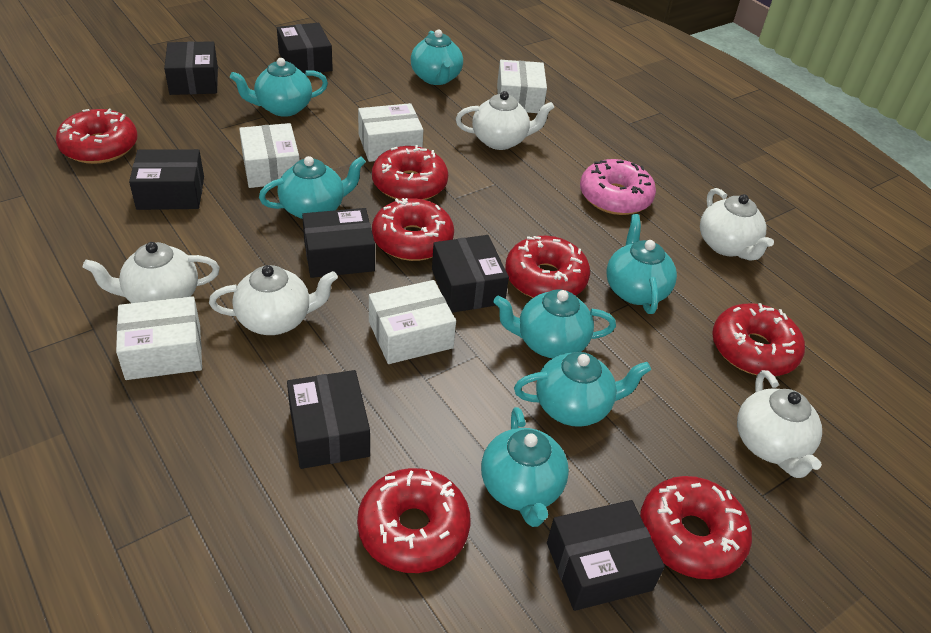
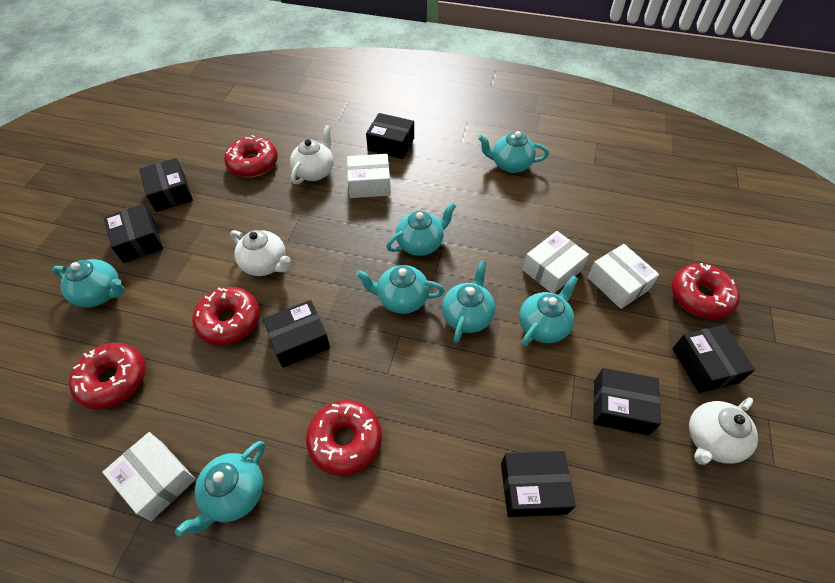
pink donut: [580,159,656,215] = 1 -> none = 0
red donut: [56,109,138,164] [357,468,470,573] [372,145,448,200] [372,198,454,261] [505,236,590,298] [640,476,752,579] [712,303,805,376] = 7 -> [69,343,146,409] [192,287,260,346] [224,135,278,177] [306,400,382,476] [672,263,740,319] = 5
white box: [116,296,202,380] [239,123,300,188] [358,103,423,162] [369,280,456,364] [497,60,547,113] = 5 -> [102,432,196,521] [347,154,391,198] [522,231,589,293] [588,244,659,309] = 4
white teapot: [83,242,220,303] [209,265,338,335] [456,91,554,150] [700,188,774,261] [737,370,822,478] = 5 -> [230,230,291,276] [290,125,334,184] [689,397,758,465] = 3

